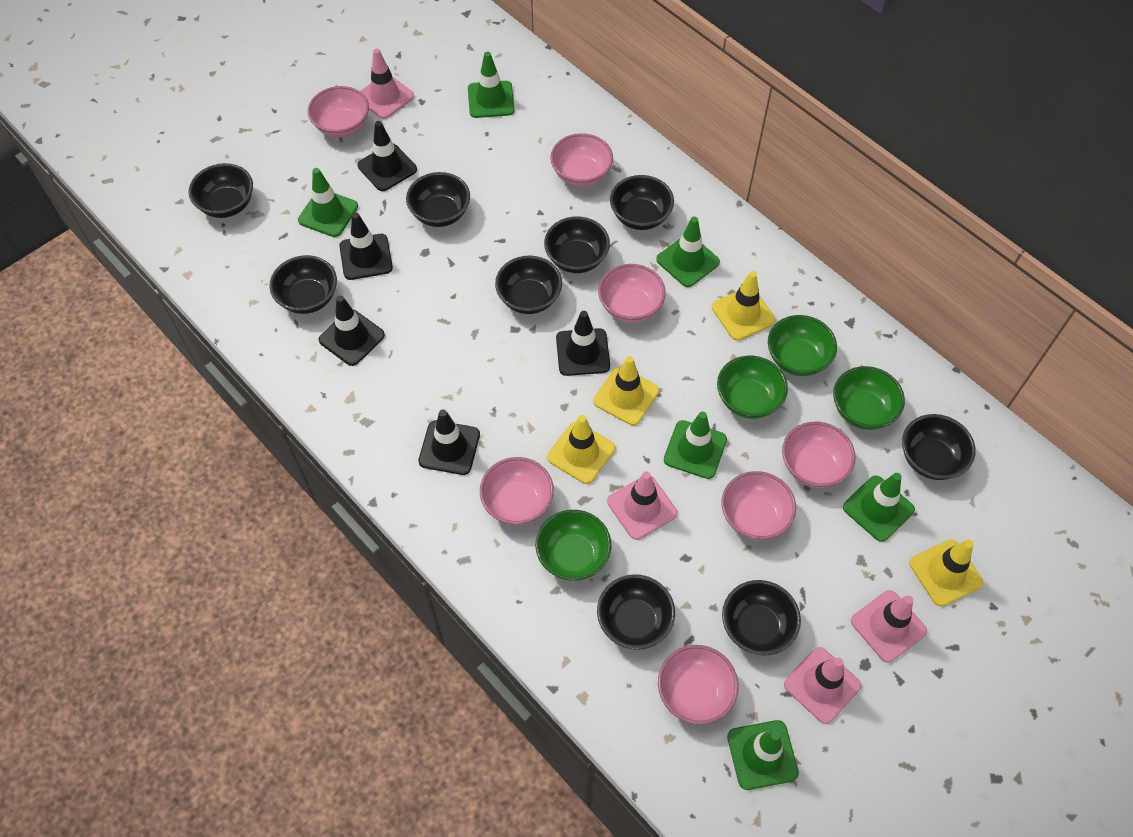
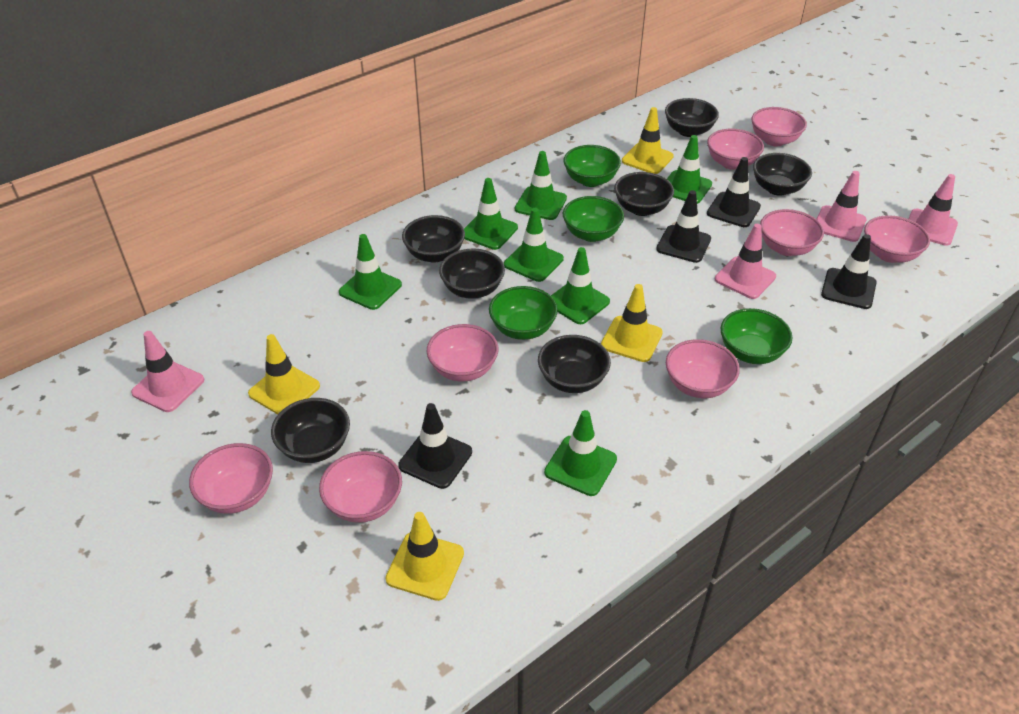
black bowl: [189,163,253,218] [269,255,337,314] [406,172,470,227] [495,256,562,314] [544,216,610,273] [597,574,675,650] [610,175,674,230] [722,580,801,655] [902,414,976,480] = 9 -> [271,398,350,463] [402,215,465,263] [439,248,505,299] [538,335,611,393] [614,172,674,216] [665,98,719,137] [753,153,812,196] = 7
black traffic cone: [319,296,385,366] [339,213,393,280] [357,121,417,191] [418,409,480,475] [556,311,610,376] = 5 -> [398,403,472,489] [656,190,711,263] [707,157,761,227] [821,234,877,309] = 4
green traffic cone: [298,168,358,237] [468,52,515,118] [656,217,720,287] [664,411,727,479] [727,720,799,790] [843,473,915,542] = 6 -> [339,234,402,310] [464,178,518,250] [504,208,564,282] [515,151,567,220] [544,410,617,496] [551,247,610,324] [667,135,712,204] = 7
pink bowl: [308,86,369,137] [480,457,554,525] [550,133,613,187] [598,264,666,323] [658,645,738,725] [722,471,796,540] [782,422,856,488] = 7 -> [189,443,273,514] [319,451,402,523] [427,324,498,382] [666,339,740,398] [707,129,764,170] [751,107,807,146] [760,209,824,256] [864,215,930,263] = 8

